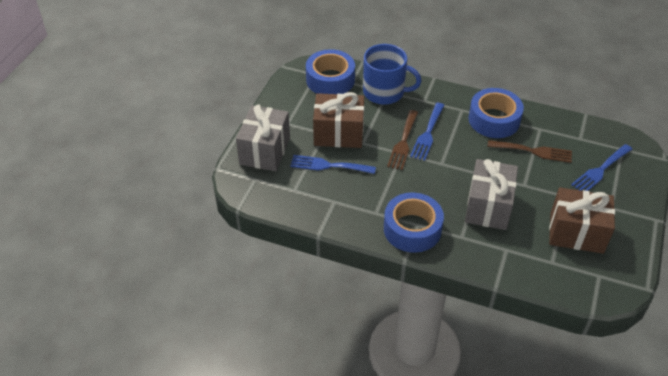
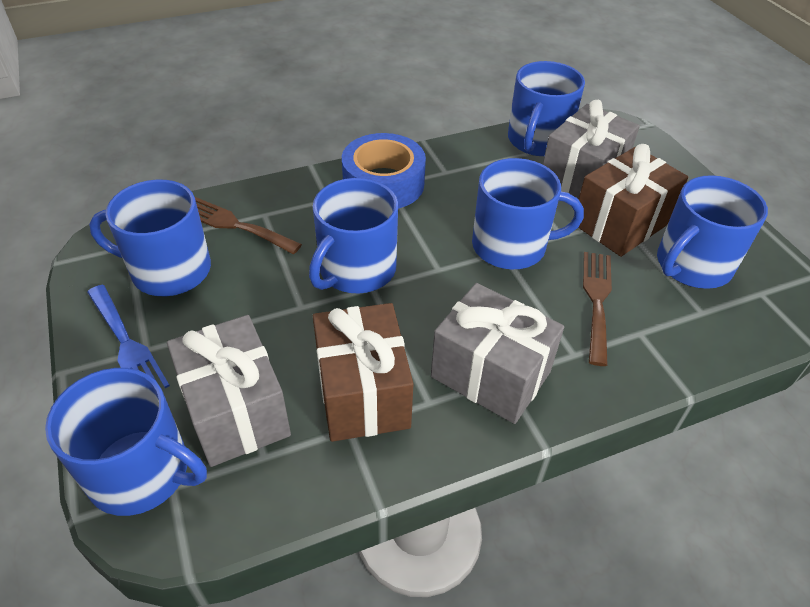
blue fork: [290,155,376,174] [410,103,445,161] [571,144,633,191] = 3 -> [87,285,170,388] = 1
blue mug: [363,44,421,105] = 1 -> [45,368,207,516] [89,180,211,296] [309,178,398,293] [472,158,584,269] [508,61,585,156] [657,175,768,289] = 6
blue tape: [306,49,355,94] [384,192,444,253] [468,88,524,138] = 3 -> [342,133,426,209] = 1
grey gift: [236,105,290,171] [465,159,518,230] = 2 -> [167,315,291,467] [431,283,564,424] [543,100,640,199] = 3

